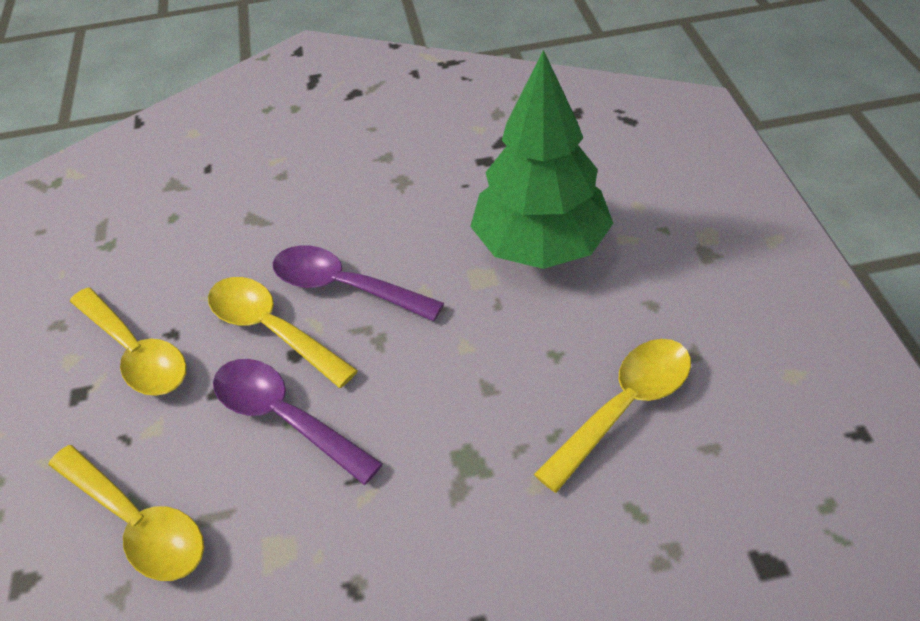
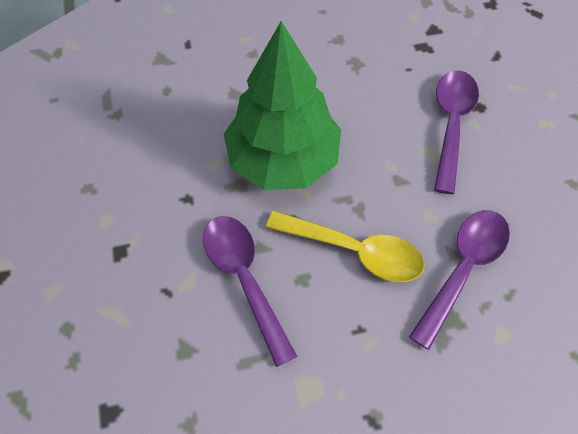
purple spoon: [213,359,383,485] [273,246,444,321] = 2 -> [203,216,297,367] [409,210,510,350] [434,70,479,194] = 3
yellow spoon: [48,445,204,581] [70,287,187,396] [208,277,358,388] [534,339,691,493] = 4 -> [266,211,425,282] = 1

